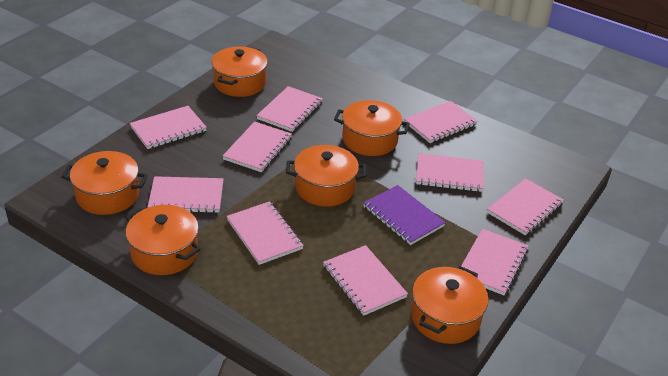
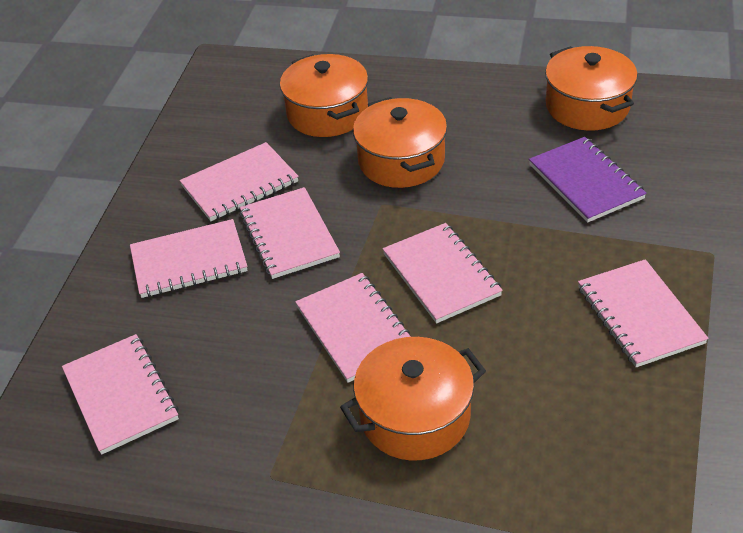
orange pot: [62,151,148,215] [126,205,201,275] [211,46,268,97] [286,145,366,207] [334,100,410,156] [411,266,488,344] = 6 -> [280,54,368,137] [340,337,486,460] [353,97,447,188] [545,46,638,131] = 4
pink notebook: [130,106,207,149] [147,176,224,213] [223,122,292,172] [226,201,304,265] [256,86,323,132] [323,245,408,316] [404,101,478,143] [416,153,484,192] [461,229,529,295] [487,178,564,235] = 10 -> [62,334,179,455] [130,219,248,298] [180,142,299,221] [240,187,340,279] [295,273,411,383] [383,223,503,323] [578,259,709,367] = 7

